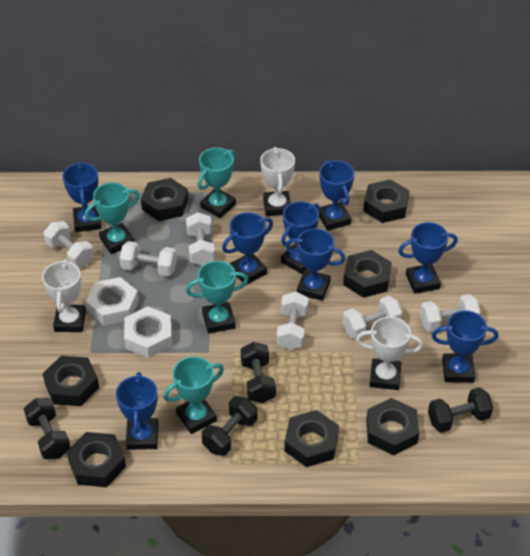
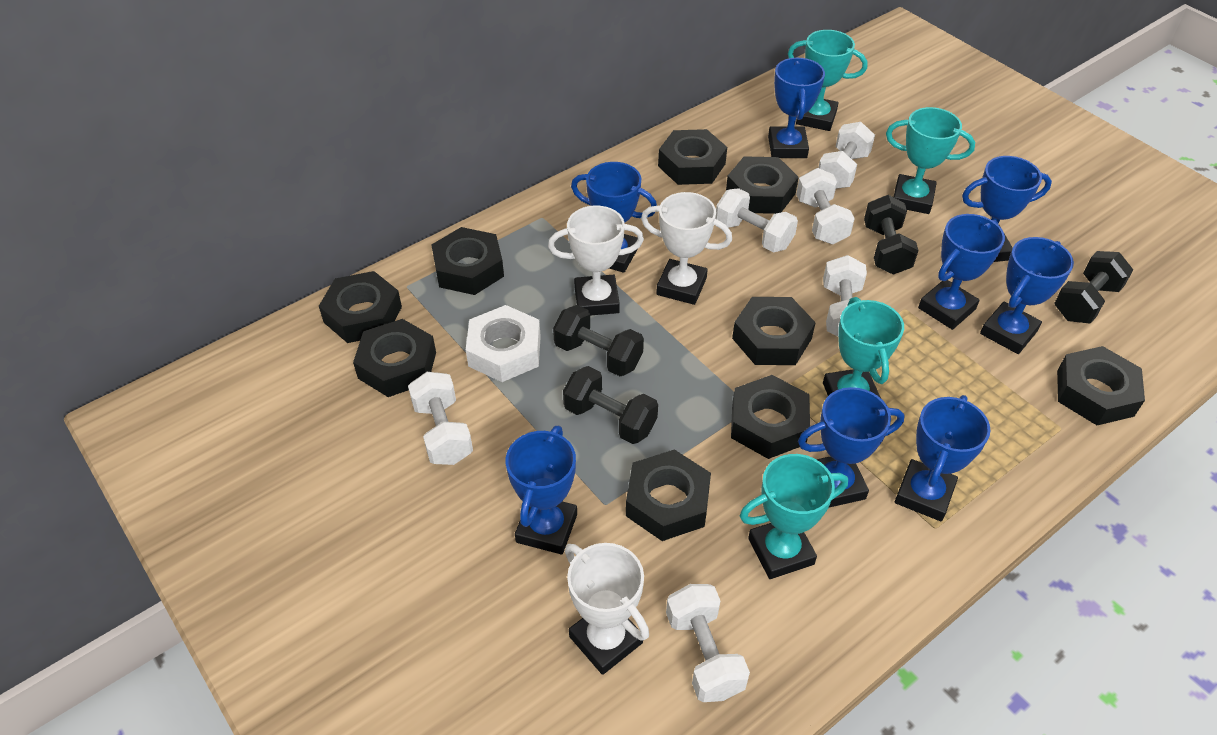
black nut: [43,356,99,406] [67,432,126,487] [141,178,188,221] [284,410,339,467] [343,250,392,298] [363,179,409,223] [366,398,419,455] = 7 -> [319,271,402,343] [353,319,436,397] [432,227,504,295] [626,449,711,541] [658,129,727,185] [726,156,799,214] [731,375,810,459] [732,297,816,365] [1057,346,1145,425] = 9
white nut: [86,277,139,326] [124,306,172,358] = 2 -> [466,305,541,382] = 1

